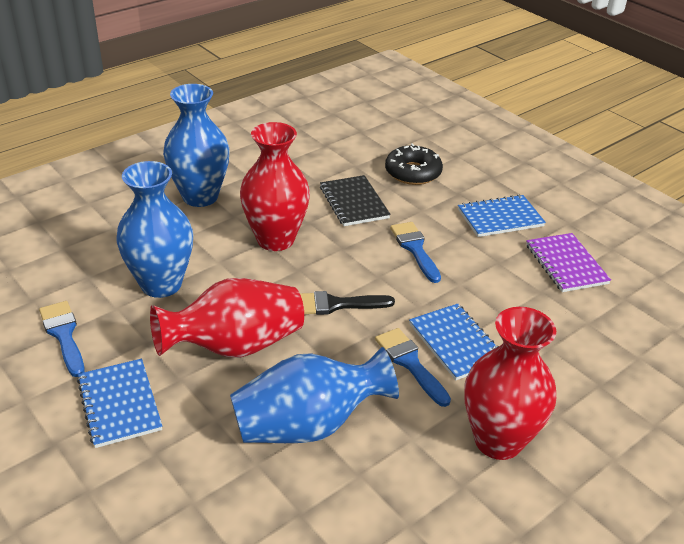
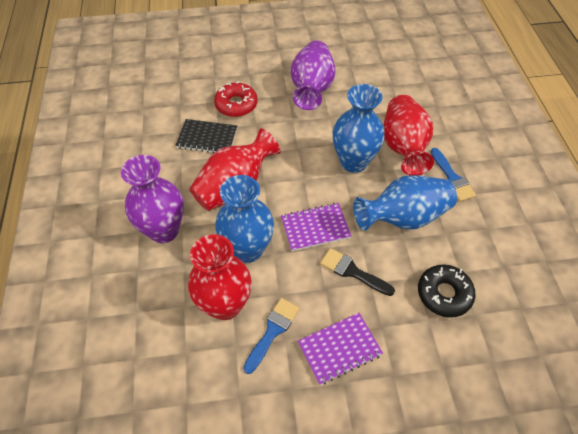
blue brush: [39,301,85,377] [375,328,451,407] [390,222,441,283] = 3 -> [243,298,300,374] [431,148,476,202] = 2
blue notebook: [77,359,162,448] [409,304,499,380] [458,194,546,237] = 3 -> none = 0
purple notebook: [526,233,611,292] = 1 -> [281,203,351,251] [298,313,383,385] = 2
purple vase: none = 0 -> [121,155,184,243] [291,40,335,110] = 2
red donut: none = 0 -> [214,81,258,117] = 1

